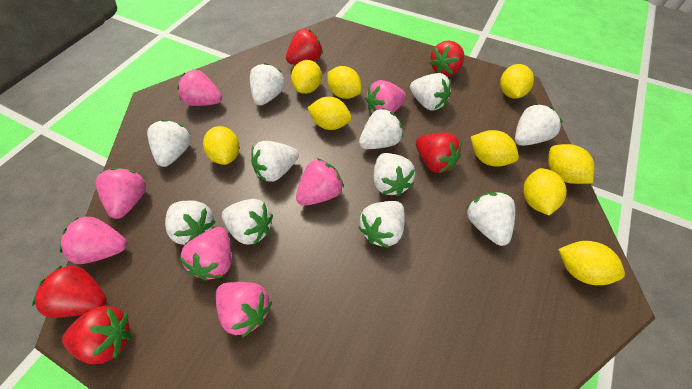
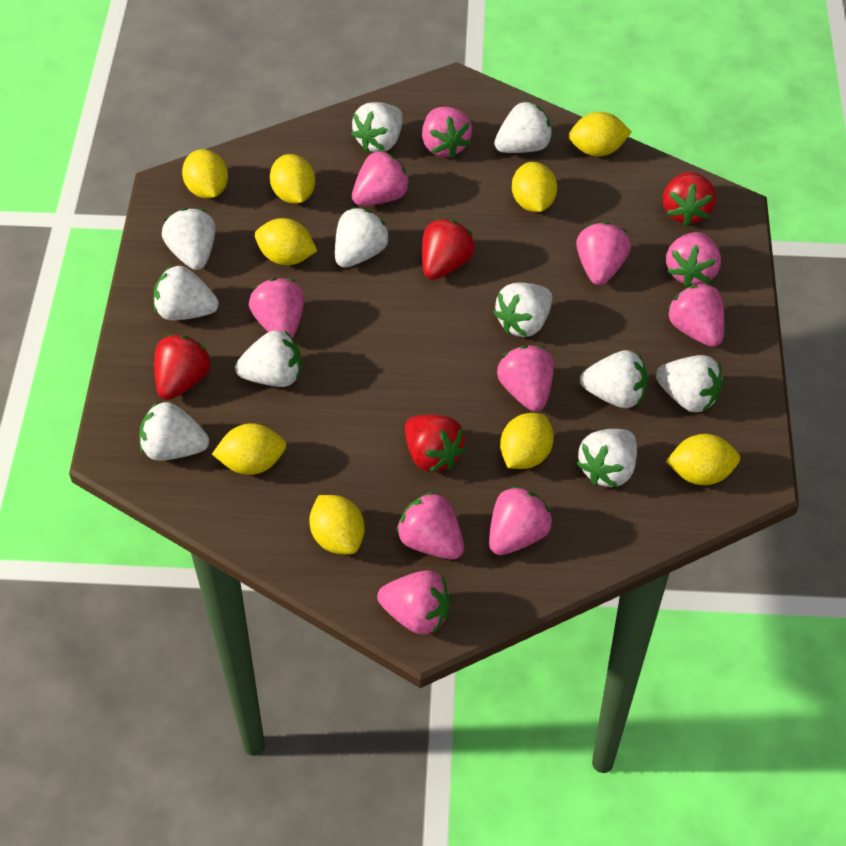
pink strawberry: [59,217,127,264] [95,168,146,219] [177,70,222,106] [179,227,231,281] [216,282,272,338] [296,158,344,206] [365,80,406,114] = 7 -> [249,278,304,338] [352,150,410,206] [377,570,451,635] [396,491,464,559] [422,107,472,158] [489,485,553,555] [497,345,554,412] [576,222,631,285] [666,232,721,287] [667,283,724,347] = 10
red strawberry: [32,265,107,318] [62,306,131,364] [286,29,323,64] [416,133,461,173] [429,41,464,76] = 5 -> [154,334,211,400] [405,415,466,473] [422,219,475,280] [663,172,716,226] = 4

